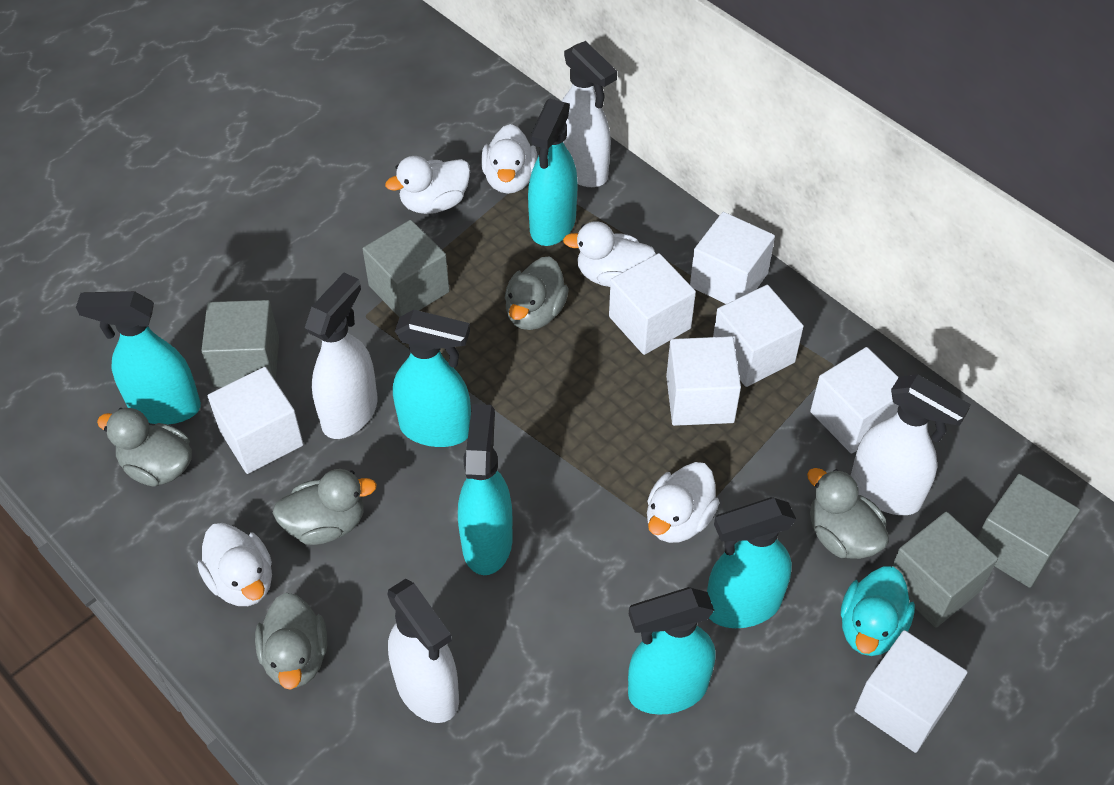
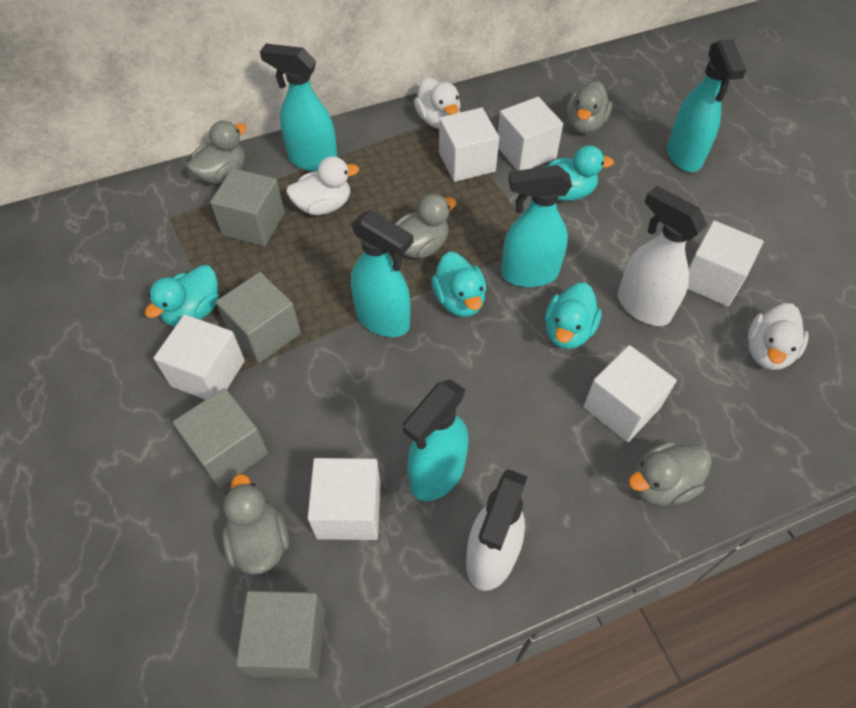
turquoise duck: [841,566,915,656] = 1 -> [145,265,219,327] [431,252,486,317] [543,145,614,201] [545,283,602,349] = 4
turquoise spray bottle: [76,291,201,425] [393,310,471,447] [458,404,512,575] [528,98,578,246] [628,587,715,715] [707,497,796,628] = 6 -> [260,44,337,172] [351,210,413,337] [403,379,469,501] [501,165,572,287] [667,39,747,172] = 5
white cube: [207,367,304,474] [609,253,696,355] [666,336,741,426] [690,212,775,304] [713,285,804,387] [810,347,899,454] [854,630,967,753] = 7 -> [154,314,245,400] [308,458,381,540] [439,108,499,182] [498,97,563,171] [583,345,677,442] [688,221,764,307] = 6
white duck: [197,523,272,606] [385,156,470,214] [481,124,537,194] [563,221,656,287] [647,462,719,543] = 5 -> [286,156,359,215] [414,77,460,129] [748,303,809,370] = 3
white spray bottle: [305,273,377,439] [387,579,459,723] [562,41,617,187] [851,374,971,515] = 4 -> [466,469,528,591] [618,186,707,326] = 2

